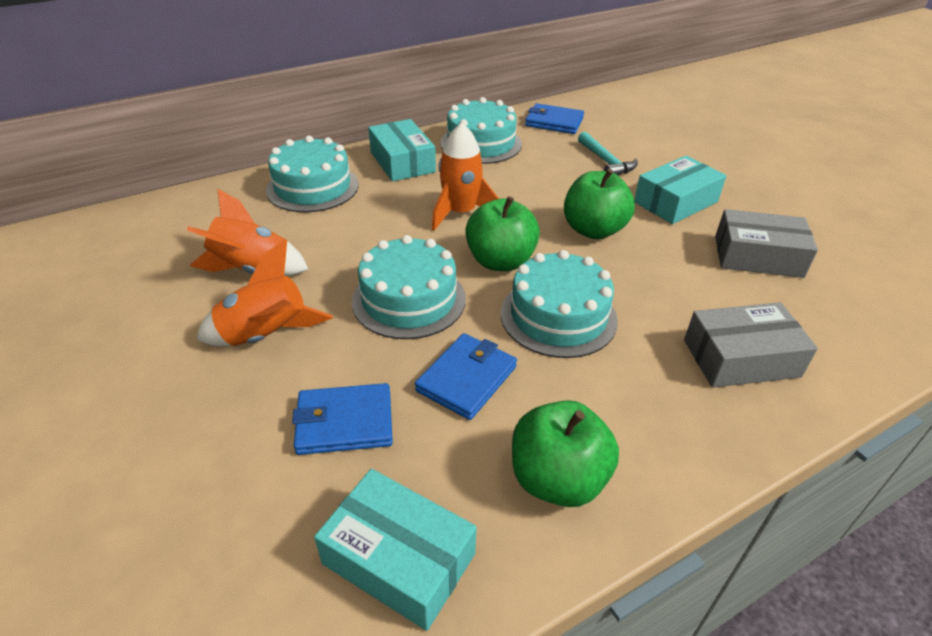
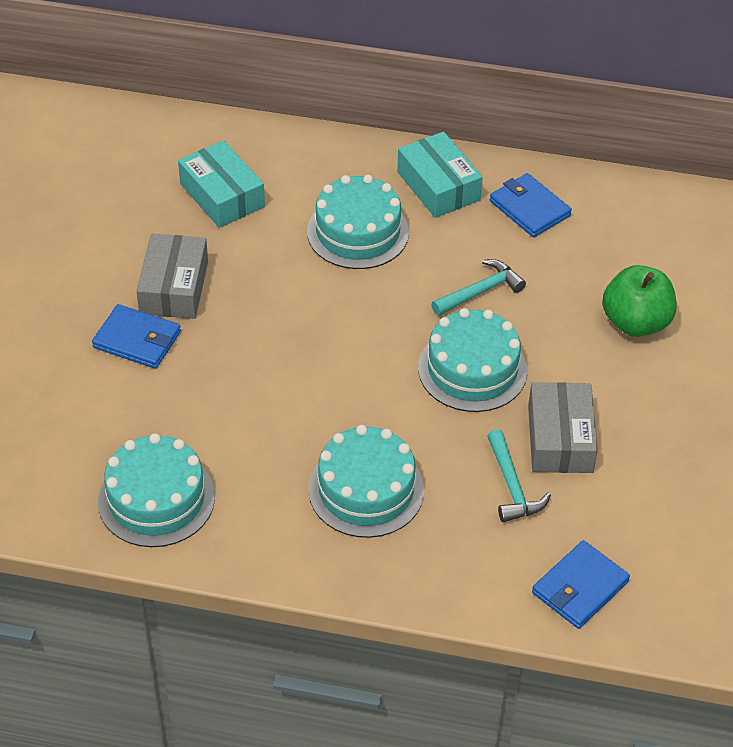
green apple: [465,196,540,271] [512,400,619,507] [564,169,635,239] = 3 -> [602,265,676,337] = 1
orange rocket: [187,189,308,276] [197,239,333,346] [432,123,499,231] = 3 -> none = 0
turquoise box: [314,469,477,631] [368,119,436,182] [634,156,726,224] = 3 -> [178,140,265,228] [397,132,483,218] = 2
turquoise hammer: [578,132,638,175] = 1 -> [431,259,526,316] [487,429,551,522] = 2

